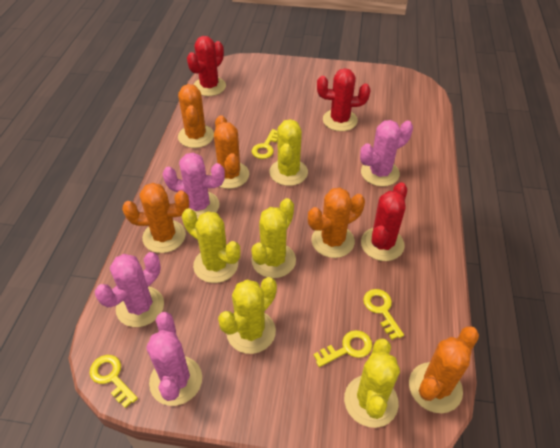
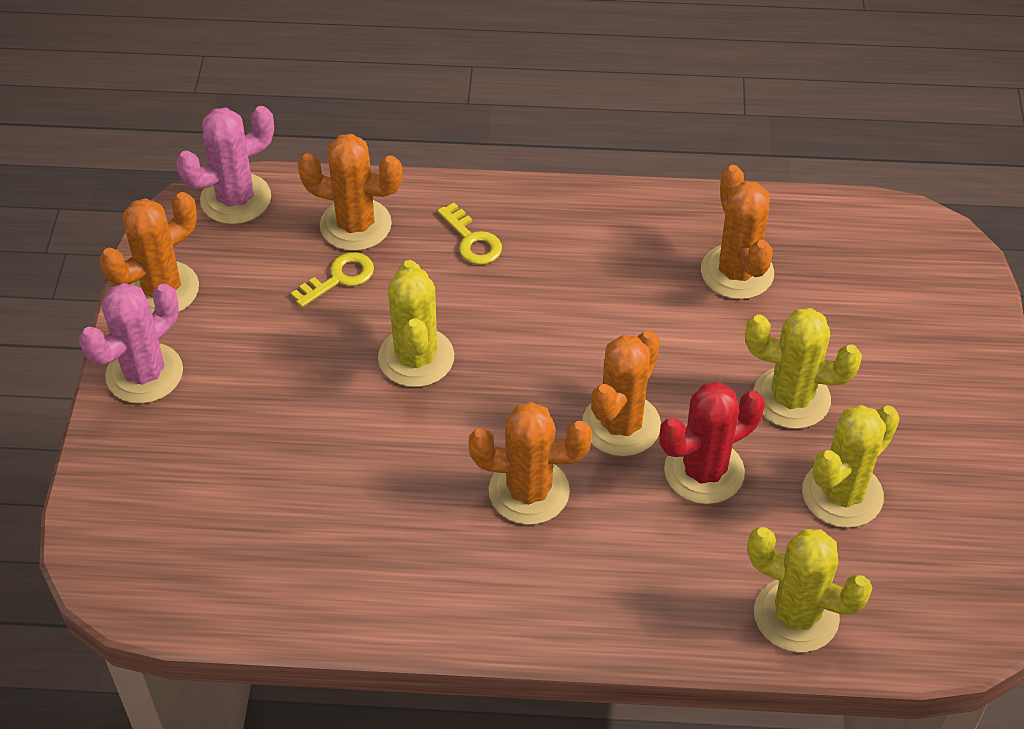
pink cactus: [95,252,164,327] [146,312,202,406] [163,153,225,220] [360,120,413,187] = 4 -> [79,283,183,404] [176,106,274,224] = 2
red cactus: [187,36,226,96] [317,68,370,131] [361,182,407,261] = 3 -> [659,382,765,504] = 1
yellow cactus: [182,208,240,283] [218,277,277,354] [251,198,296,278] [270,119,308,186] [344,338,400,428] = 5 -> [378,260,454,387] [745,308,862,429] [747,527,872,652] [802,405,900,528] = 4
yellow key: [89,355,138,408] [252,129,277,159] [313,330,372,367] [363,289,404,340] = 4 -> [291,252,374,308] [437,203,502,265] = 2

